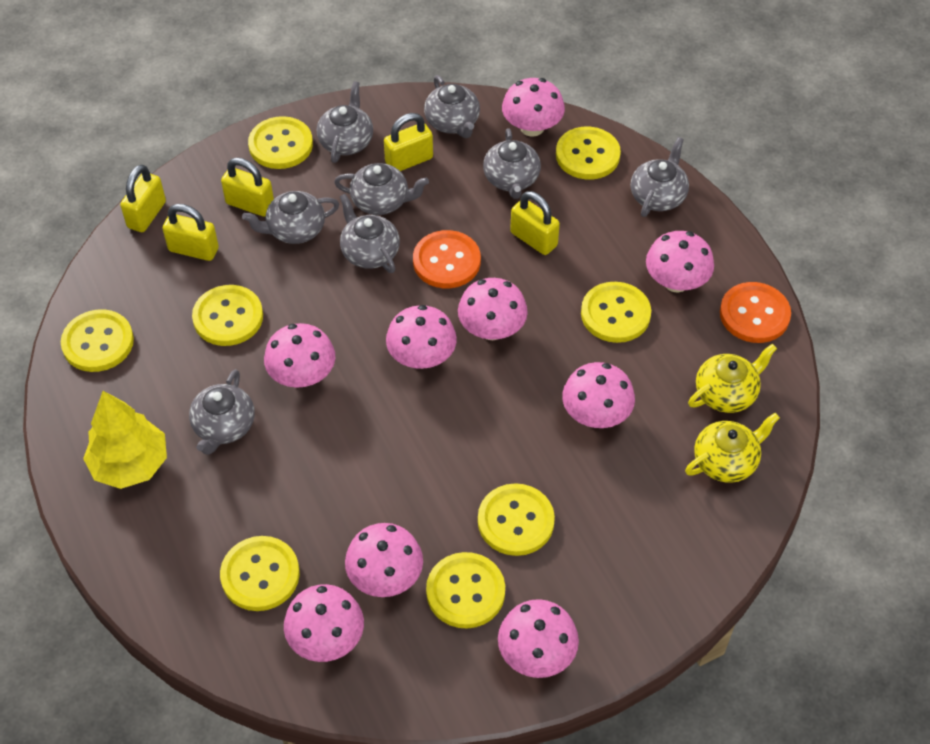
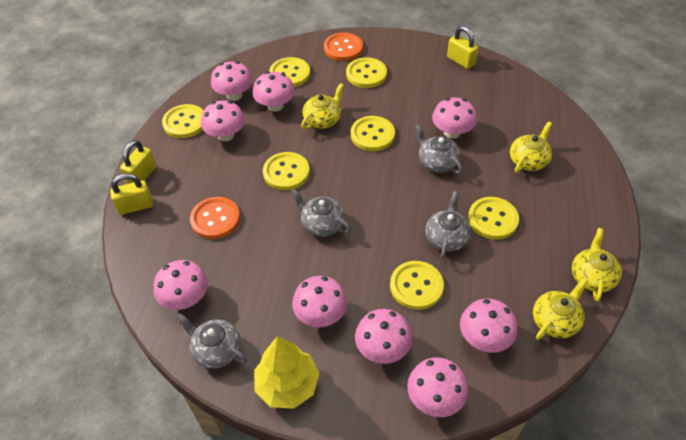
grey teapot: [189,369,255,455] [242,191,339,244] [317,81,373,163] [334,163,429,215] [340,194,400,273] [424,75,480,138] [483,128,541,199] [631,137,689,217] = 8 -> [177,313,247,369] [291,189,351,237] [415,124,463,174] [425,191,471,259] = 4
yellow button: [61,309,134,372] [192,285,263,346] [220,536,300,611] [248,116,313,169] [426,552,505,629] [478,483,555,556] [556,127,621,180] [581,282,651,343] = 8 -> [162,104,203,138] [263,152,310,190] [269,57,310,87] [346,57,387,88] [351,116,395,151] [390,261,444,310] [468,197,519,240] = 7
yellow padlock: [120,164,166,232] [162,204,219,261] [221,158,274,217] [384,113,433,171] [510,191,560,255] = 5 -> [110,173,153,215] [120,140,156,184] [447,26,478,69] = 3
yellow teapot: [685,413,780,483] [688,344,777,413] = 2 -> [301,83,344,130] [510,121,552,173] [533,278,589,340] [572,228,622,302] = 4

